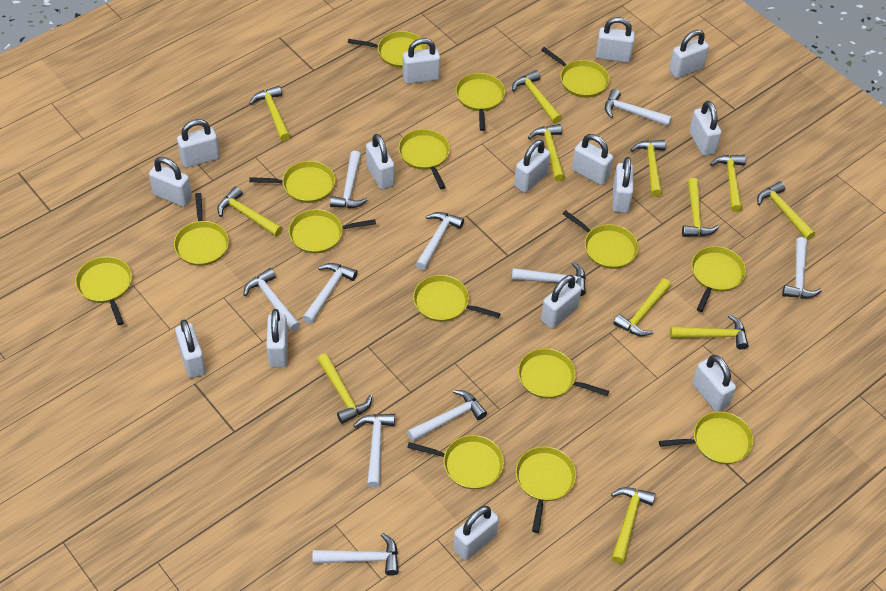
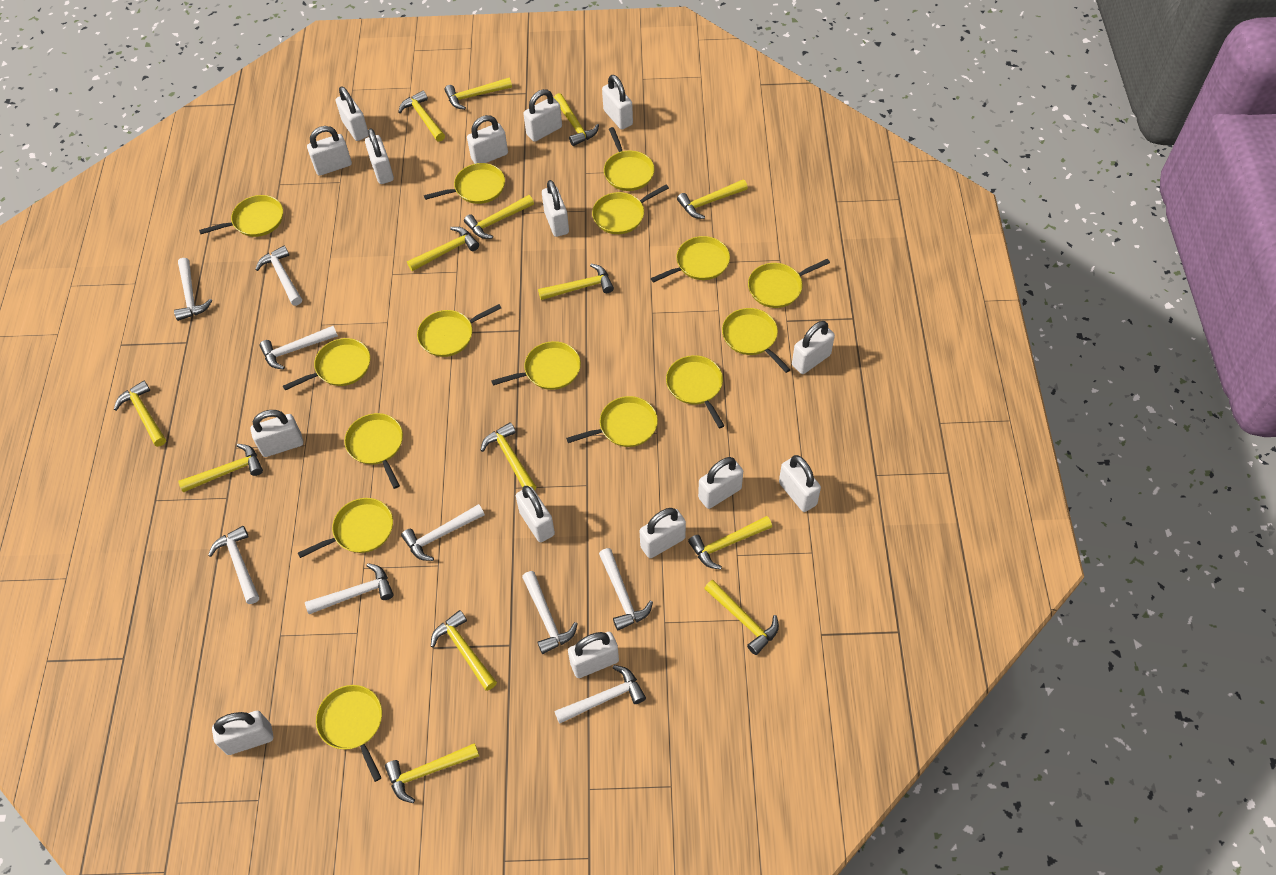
white hammer: [244,268,300,331] [303,263,358,324] [313,533,399,576] [330,151,368,208] [353,414,395,488] [407,390,487,442] [415,212,464,270] [512,262,586,296] [605,89,672,126] [782,237,822,298] = 10 -> [174,258,212,321] [208,526,259,604] [255,246,302,306] [260,326,338,370] [305,563,394,614] [401,504,485,561] [522,571,578,654] [554,665,646,724] [599,548,653,631] = 9
yellow hammer: [217,186,282,236] [249,86,290,141] [317,353,372,424] [512,70,562,124] [528,124,565,182] [611,487,656,564] [613,279,671,336] [631,140,666,197] [670,314,749,350] [682,178,719,237] [710,155,746,212] [757,181,815,240] = 12 -> [114,381,166,447] [178,444,263,493] [385,743,479,803] [398,90,445,142] [407,227,479,271] [431,610,497,691] [445,78,512,110] [464,195,534,239] [480,422,536,490] [538,264,614,300] [554,93,599,146] [677,179,748,219] [688,516,772,570] [704,580,779,655] = 14

